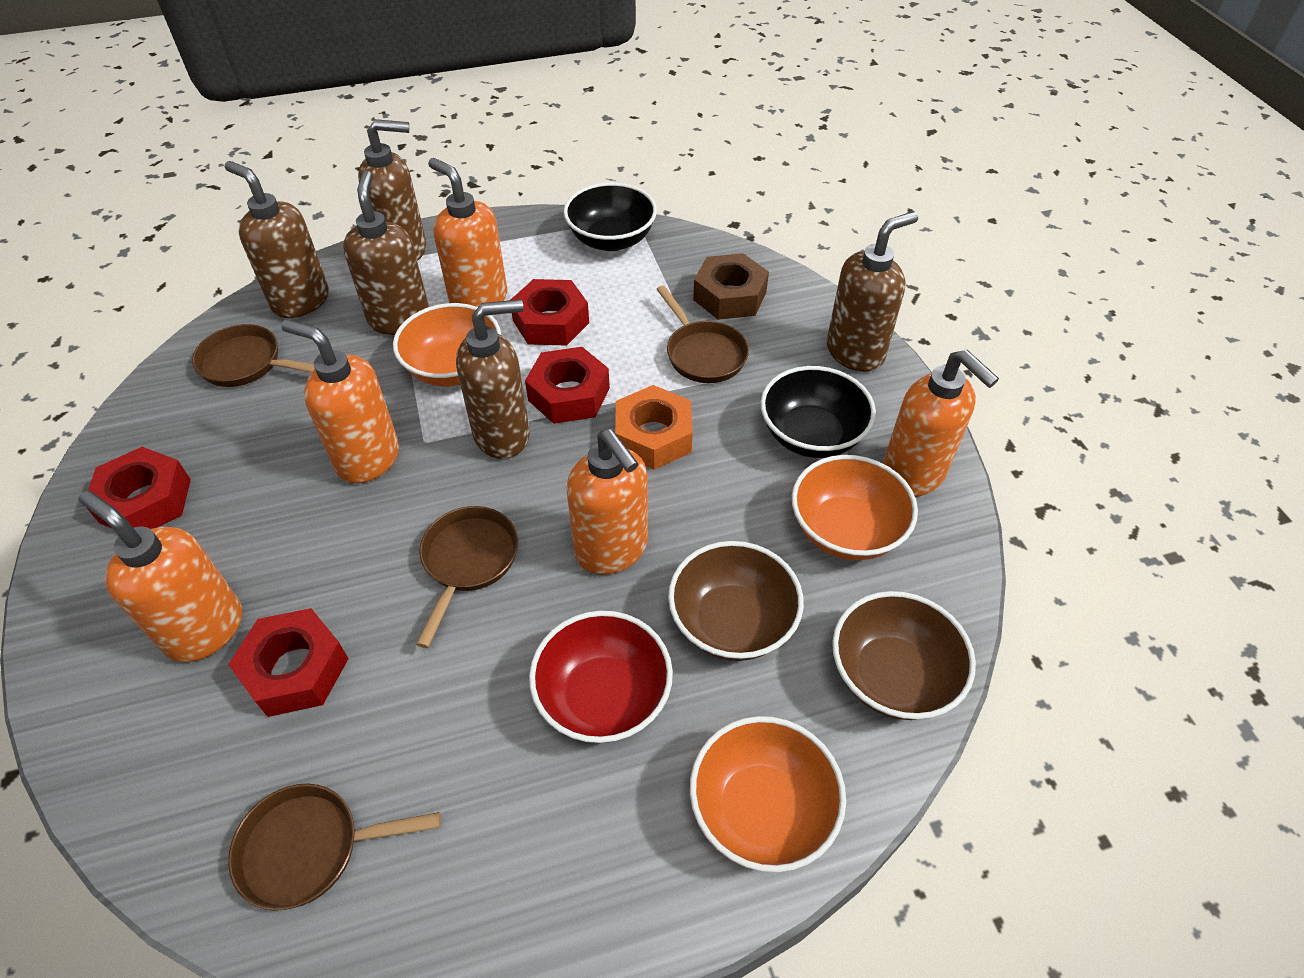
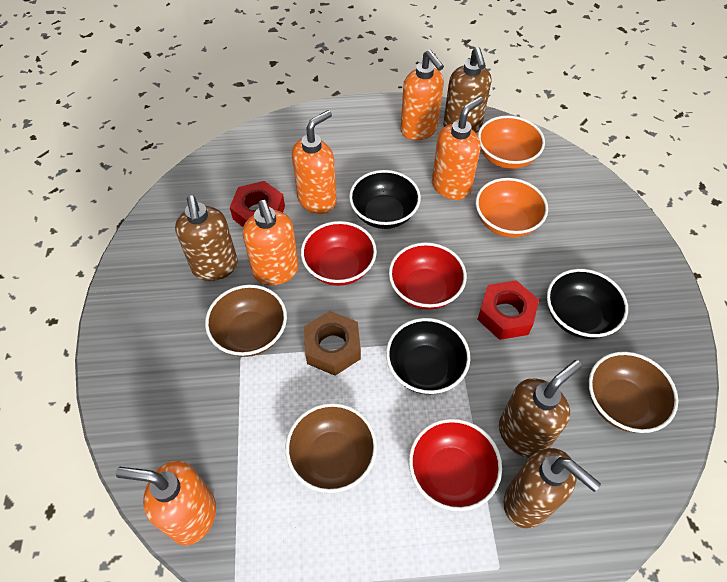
black bowl: [564,182,657,251] [760,366,876,458] = 2 -> [349,170,421,229] [386,318,470,394] [547,269,628,339] = 3
brown bowl: [668,541,804,661] [832,591,976,720] = 2 -> [205,285,287,357] [285,403,377,493] [589,352,678,433] = 3
brown pan: [192,324,315,387] [228,784,441,911] [416,506,518,648] [656,285,749,383] = 4 -> none = 0
brown soap dispenser: [225,161,329,318] [343,171,429,335] [358,119,426,261] [456,299,530,459] [827,211,918,372] = 5 -> [175,195,238,281] [443,47,492,133] [499,360,582,458] [504,448,601,528] = 4
orange bowl: [393,303,501,387] [690,716,846,872] [792,455,918,560] = 3 -> [476,178,548,238] [478,116,545,169] = 2
orange nut: [615,385,693,470] = 1 -> none = 0
red bowl: [529,611,673,743] = 1 -> [301,221,377,286] [389,242,467,310] [409,419,502,511] = 3
red nut: [87,447,191,529] [228,608,349,717] [511,279,589,346] [525,347,610,424] = 4 -> [230,181,285,227] [477,280,539,340] = 2

